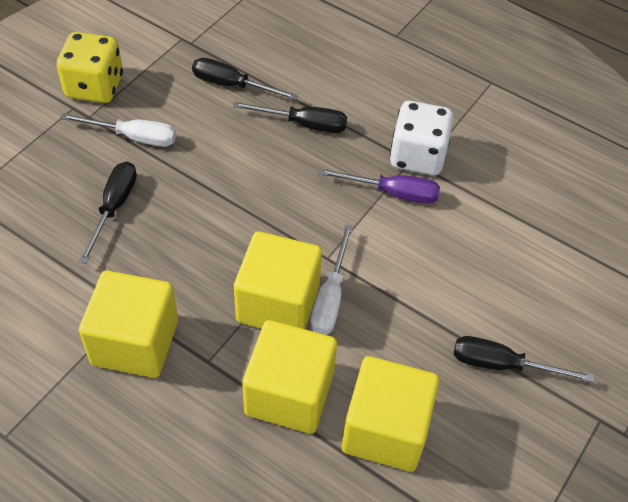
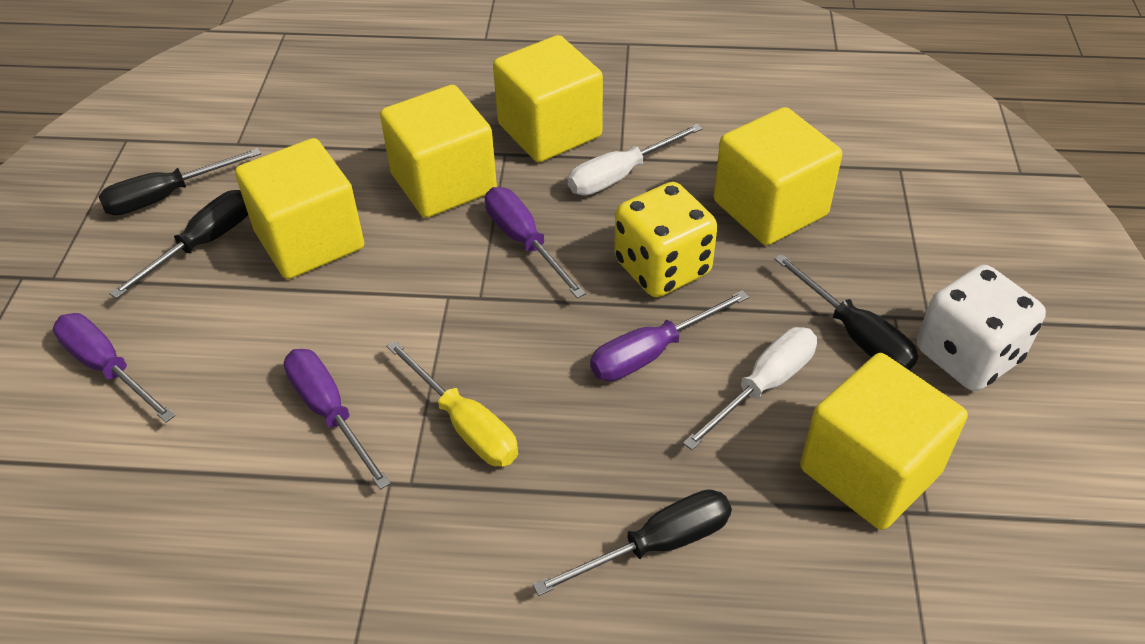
purple screwdriver: [319,169,440,204] = 1 -> [53,313,176,423] [284,349,391,490] [485,187,586,298] [590,290,749,381] = 4
yellow cube: [79,270,178,378] [234,231,322,329] [242,320,337,434] [342,356,439,472] = 4 -> [235,138,364,279] [380,85,497,218] [493,35,603,162] [714,107,842,245] [800,353,968,530] = 5
yellow screwdriver: none = 0 -> [386,340,518,467] = 1

